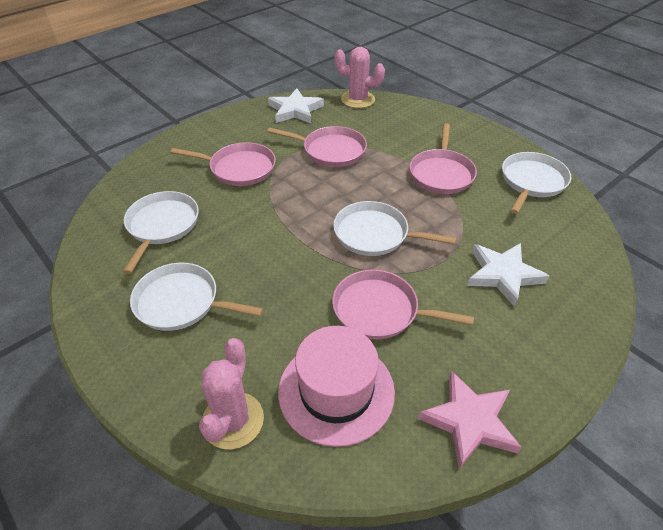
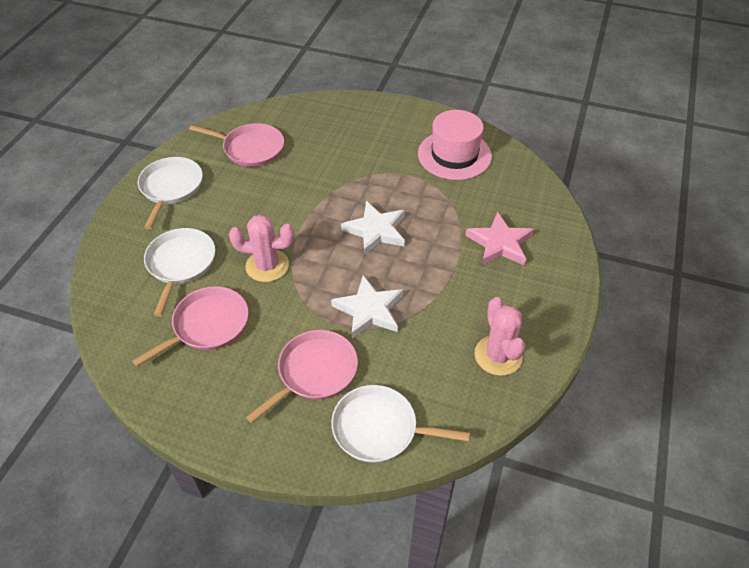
pink pan: [171,142,276,186] [267,126,367,167] [332,270,474,340] [410,123,477,194] = 4 -> [132,286,248,367] [189,123,284,167] [246,330,358,423] = 3
white pan: [123,191,199,274] [130,263,264,331] [333,201,456,256] [502,152,571,214] = 4 -> [138,157,203,229] [144,228,215,317] [331,385,470,463] = 3

